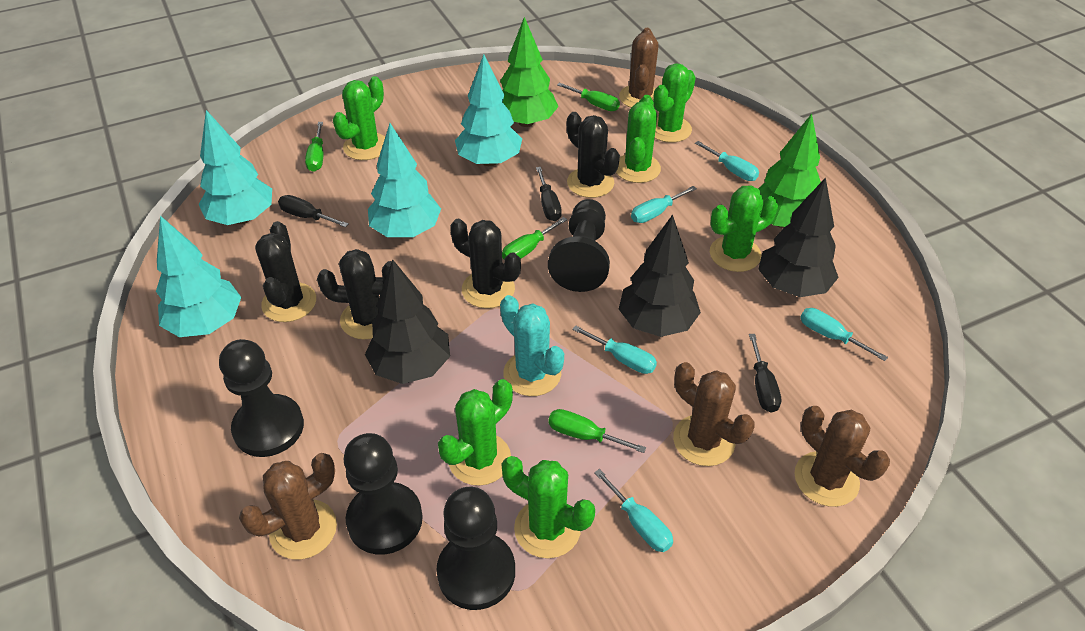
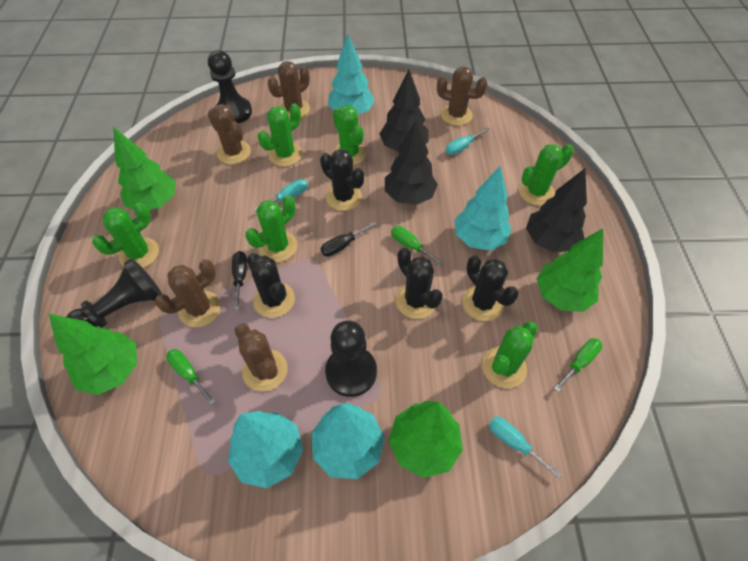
black pawn: [219,339,304,457] [344,433,423,555] [436,487,515,610] [548,199,610,292] = 4 -> [66,258,162,328] [208,50,252,124] [325,320,377,397] = 3
black screwdriver: [278,195,349,227] [536,167,562,221] [749,334,781,413] = 3 -> [232,251,247,310] [321,222,376,257] = 2
brown cactus: [239,453,337,559] [619,28,659,108] [673,362,755,466] [794,406,890,507] = 4 -> [155,259,221,327] [208,104,251,164] [235,324,288,392] [268,61,310,119] [437,67,487,126] = 5
green screwdriver: [305,122,323,172] [502,217,567,259] [548,409,646,453] [557,82,620,111] = 4 -> [166,349,216,405] [391,226,444,266] [554,338,603,392] = 3
green tree: [500,17,558,127] [758,114,821,228] = 2 -> [49,314,137,395] [113,127,176,210] [389,401,463,478] [537,229,603,312] = 4
turquoise cactus: [500,295,564,396] = 1 -> none = 0
turquoise screwdriver: [572,325,657,374] [594,469,673,552] [631,186,697,223] [695,141,759,181] [800,308,888,361] = 5 -> [254,179,308,211] [446,127,490,155] [489,417,562,479] = 3

